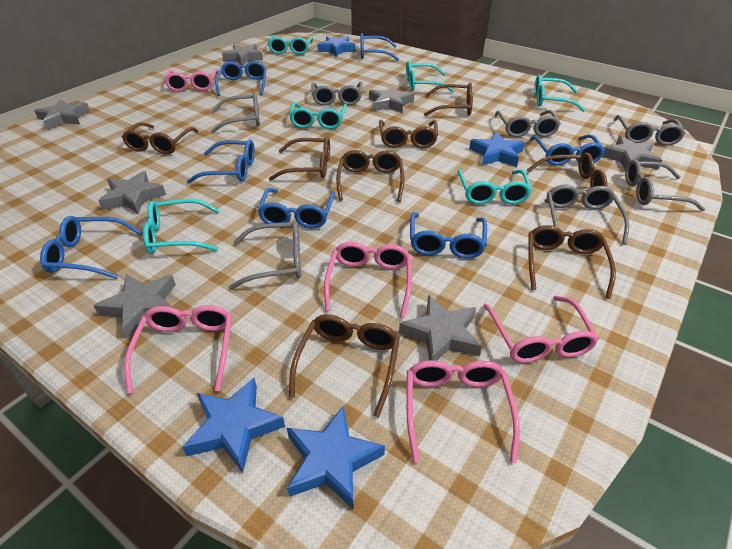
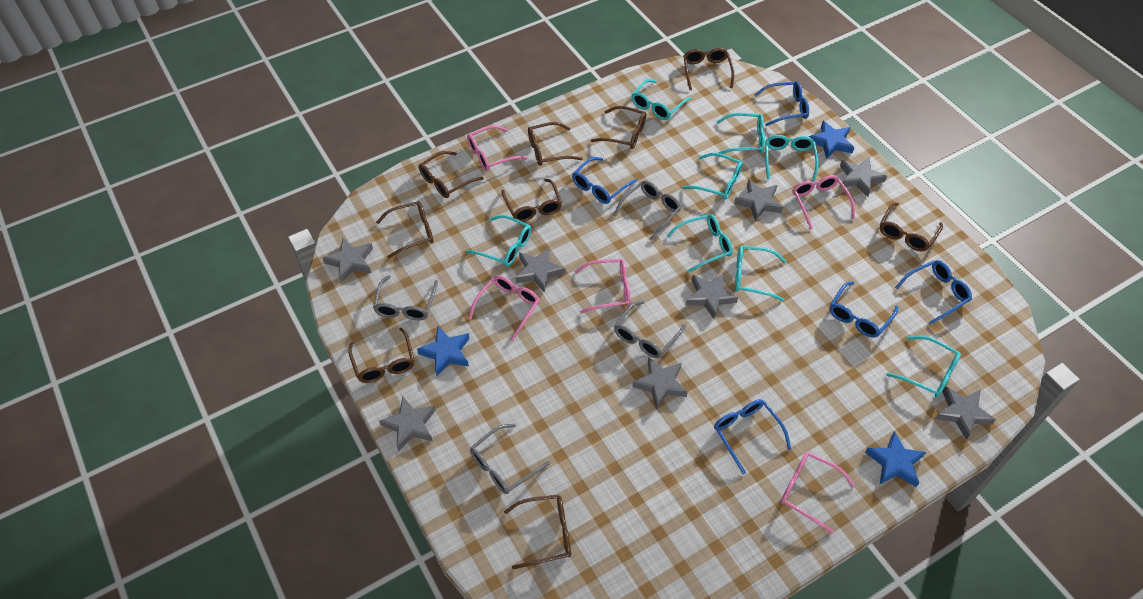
blue glasses: [40,216,143,279] [187,139,255,183] [215,61,266,96] [258,188,335,228] [360,33,399,61] [410,212,487,259] [530,134,605,165] = 7 -> [572,157,637,204] [714,399,791,474] [754,81,809,126] [830,281,898,338] [895,260,972,325] = 5
blue star: [182,378,285,473] [287,406,385,509] [317,36,356,57] [469,132,525,167] = 4 -> [417,326,470,376] [809,121,855,159] [865,431,926,487] = 3
brown glasses: [122,122,198,154] [269,136,330,181] [289,314,400,417] [336,150,405,202] [379,120,438,148] [424,83,473,116] [527,153,607,203] [528,225,616,299] = 8 -> [348,328,414,383] [376,201,434,259] [419,151,484,198] [502,179,562,222] [504,494,571,569] [528,122,583,166] [591,106,646,149] [683,48,734,90] [880,202,943,251] = 9
grey glasses: [211,92,260,133] [229,221,301,290] [311,82,363,106] [495,110,561,137] [547,185,629,245] [614,115,686,146] [625,160,705,211] = 7 -> [373,275,438,321] [470,424,550,494] [613,181,681,241] [614,301,686,358] = 4
grey star: [34,99,90,130] [93,274,176,338] [98,171,166,214] [222,44,263,65] [369,85,414,113] [399,295,482,361] [602,136,662,171] = 7 -> [323,238,373,282] [379,397,436,451] [515,248,565,293] [632,357,688,409] [686,274,738,319] [734,179,783,221] [840,157,887,197] [935,386,996,440] = 8
turquoise glasses: [143,199,219,254] [268,36,313,54] [289,102,347,129] [406,61,454,92] [457,169,532,205] [534,75,585,112] = 6 -> [466,215,531,267] [631,79,691,120] [667,214,733,273] [682,153,743,200] [717,113,765,154] [735,246,786,301] [765,135,819,182] [886,336,961,397] = 8

